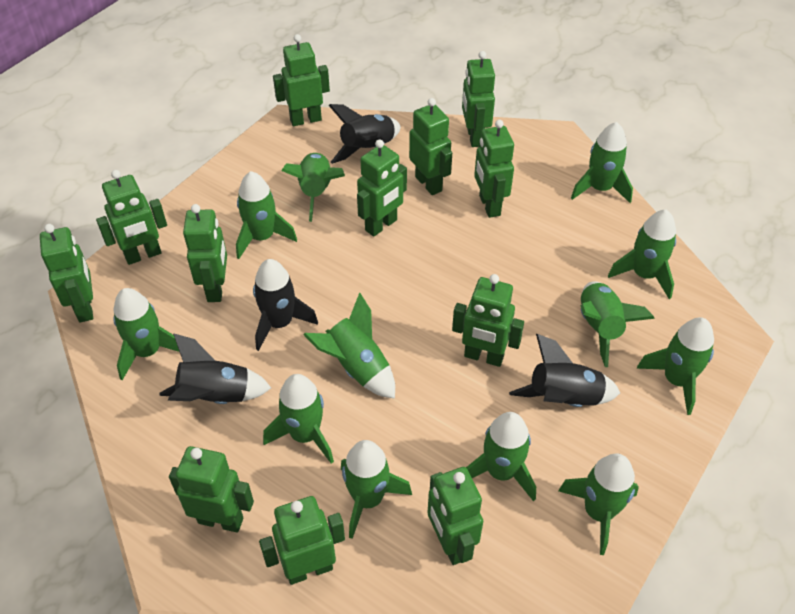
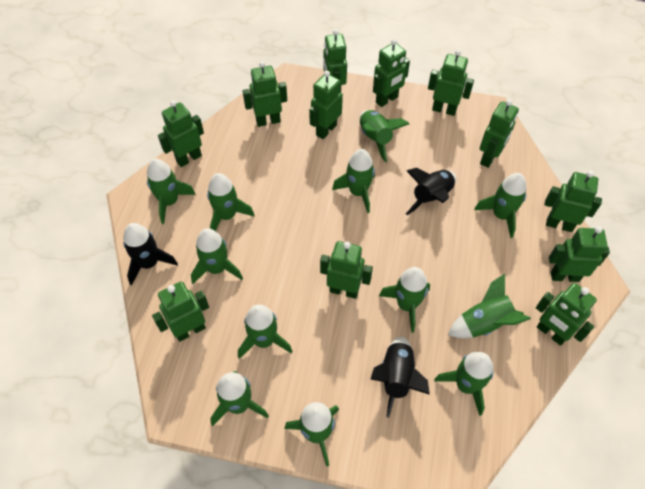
black rocket: [159,333,271,404] [253,259,318,351] [329,104,401,164] [509,334,620,407] = 4 -> [123,223,178,286] [371,337,430,418] [406,168,456,215] = 3

